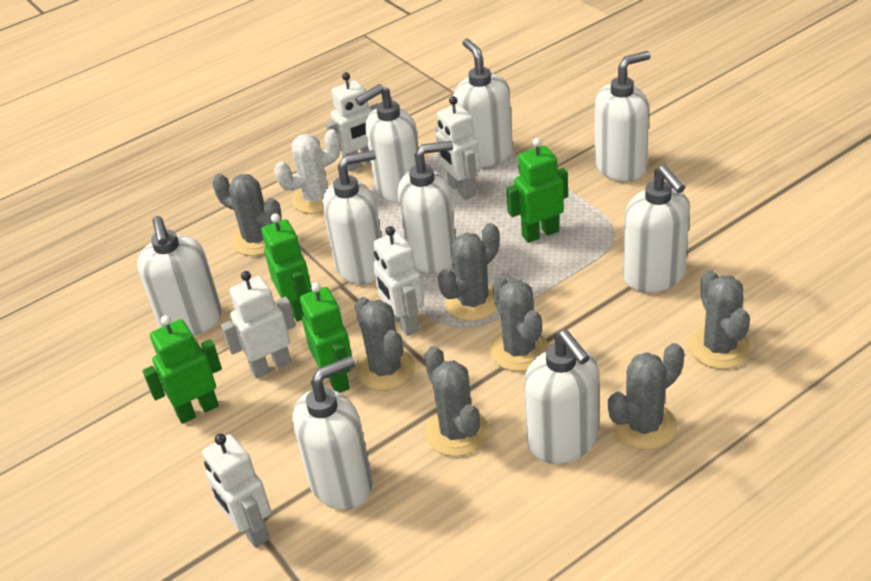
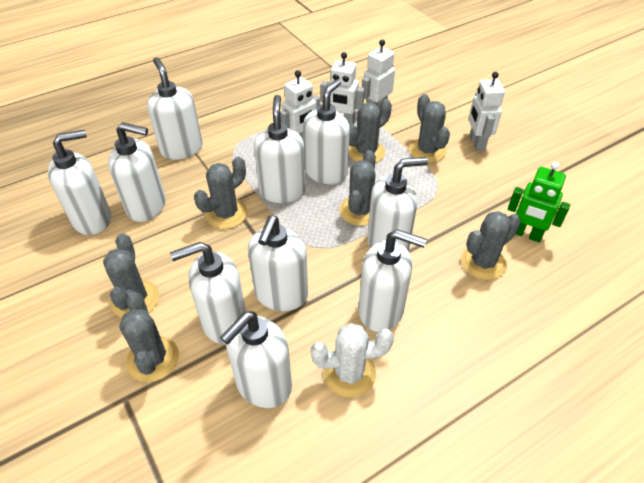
green robot: [142,315,222,424] [261,213,312,321] [300,282,352,393] [506,138,568,243] = 4 -> [507,162,570,242] = 1
white robot: [202,434,271,548] [221,271,296,379] [326,72,378,171] [373,226,424,336] [435,96,481,200] = 5 -> [280,70,320,141] [321,52,365,125] [362,40,395,108] [468,72,505,151] = 4
white soap dispenser: [137,216,222,336] [292,356,373,510] [323,150,382,284] [355,84,419,204] [398,141,456,274] [453,39,513,167] [524,330,599,464] [595,51,651,182] [623,165,690,293] = 9 -> [48,130,111,235] [108,122,166,222] [147,57,203,160] [170,242,246,345] [220,311,292,408] [248,216,308,311] [254,95,306,203] [303,79,350,184] [359,229,427,332] [367,157,428,251] = 10

